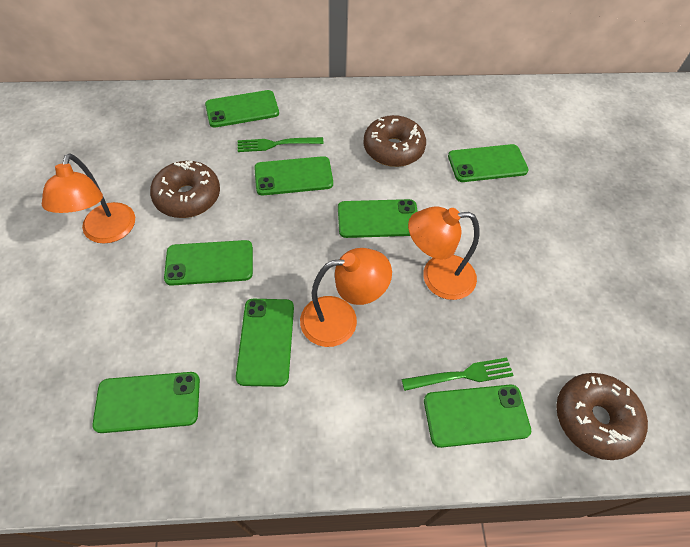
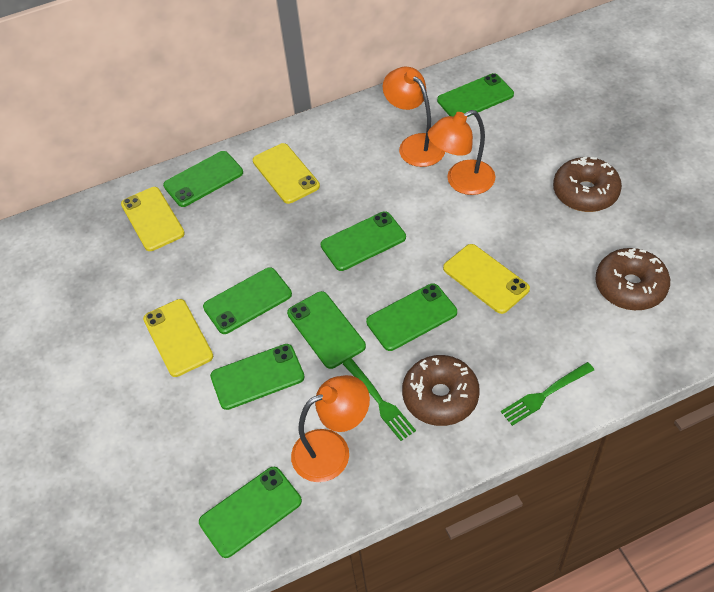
yellow phone: none = 0 -> [121,187,185,251] [143,299,213,377] [253,143,320,204] [443,244,530,314] = 4

